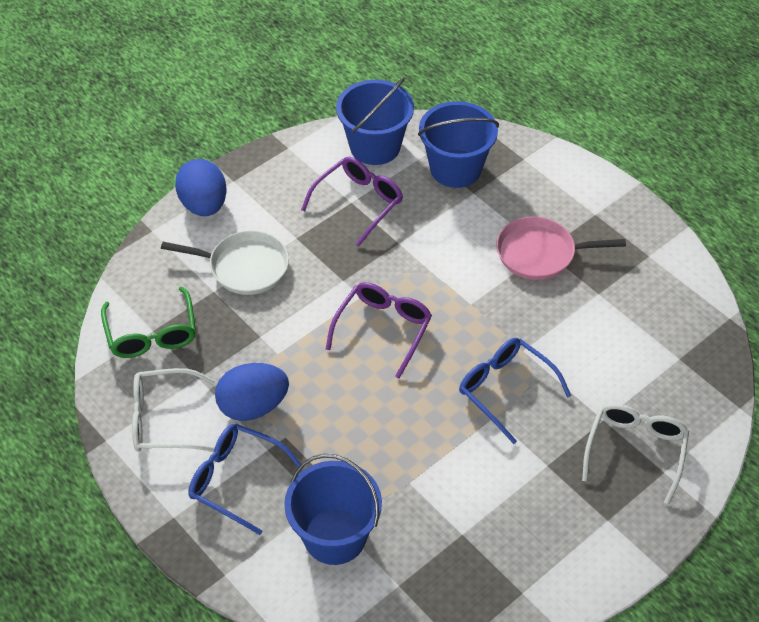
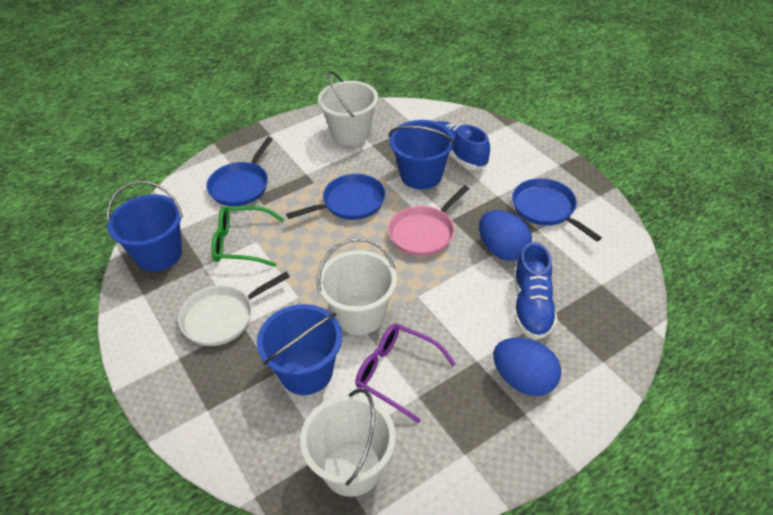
blue glasses: [188,424,301,535] [459,338,571,444] = 2 -> none = 0
blue pan: none = 0 -> [206,137,273,206] [286,174,385,220] [512,178,602,241] = 3
blue shoe: none = 0 -> [437,121,490,170] [514,242,557,340] = 2
purple glasses: [301,157,403,247] [326,282,432,378] = 2 -> [355,324,456,423] = 1
white bucket: none = 0 -> [300,388,396,497] [317,238,397,335] [318,71,378,146] = 3
white glasses: [132,368,215,452] [582,403,689,505] = 2 -> none = 0

